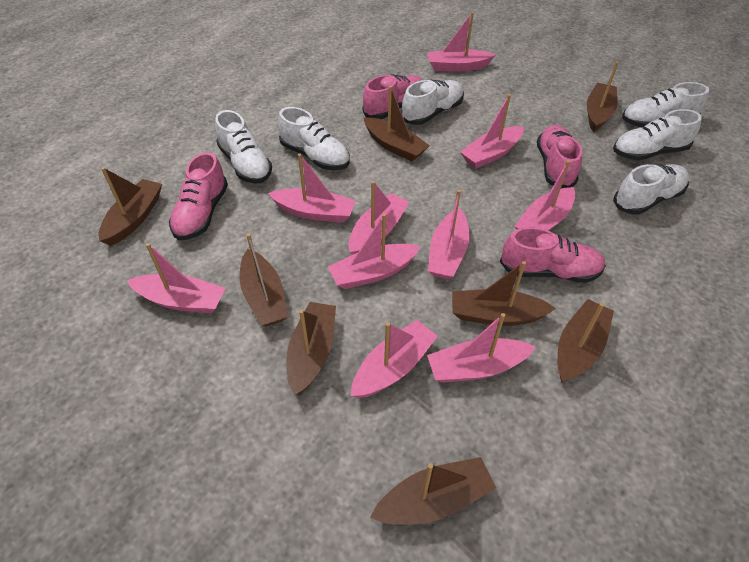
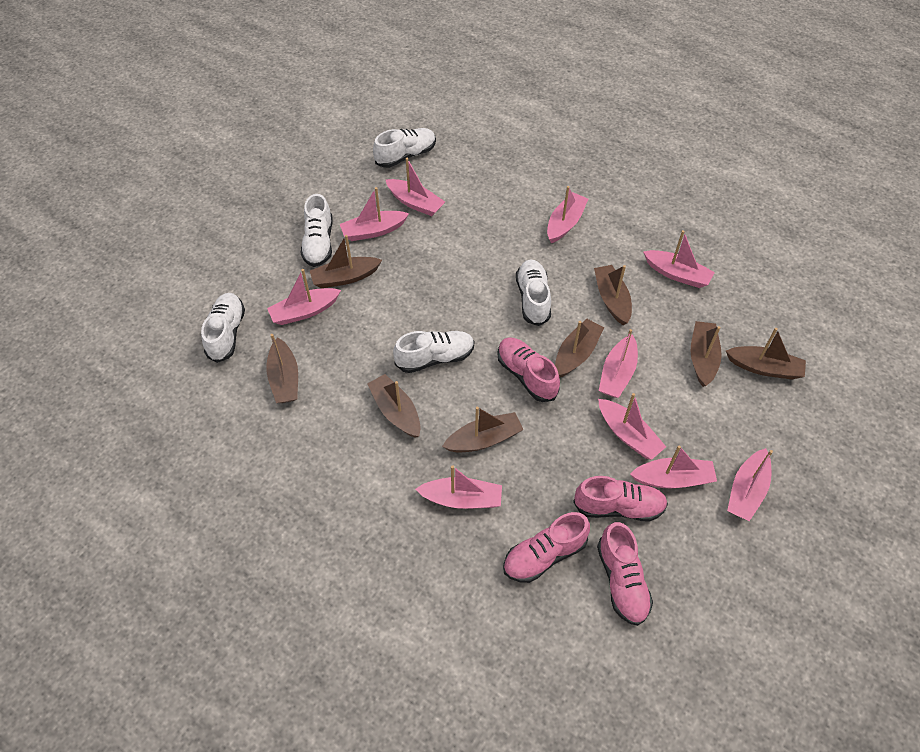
white shoe: [215,110,272,183] [278,107,350,170] [401,79,464,125] [613,109,702,160] [613,164,689,215] [622,82,709,128] = 6 -> [201,293,245,363] [301,194,333,267] [373,128,436,168] [393,331,474,373] [516,259,551,326] = 5

